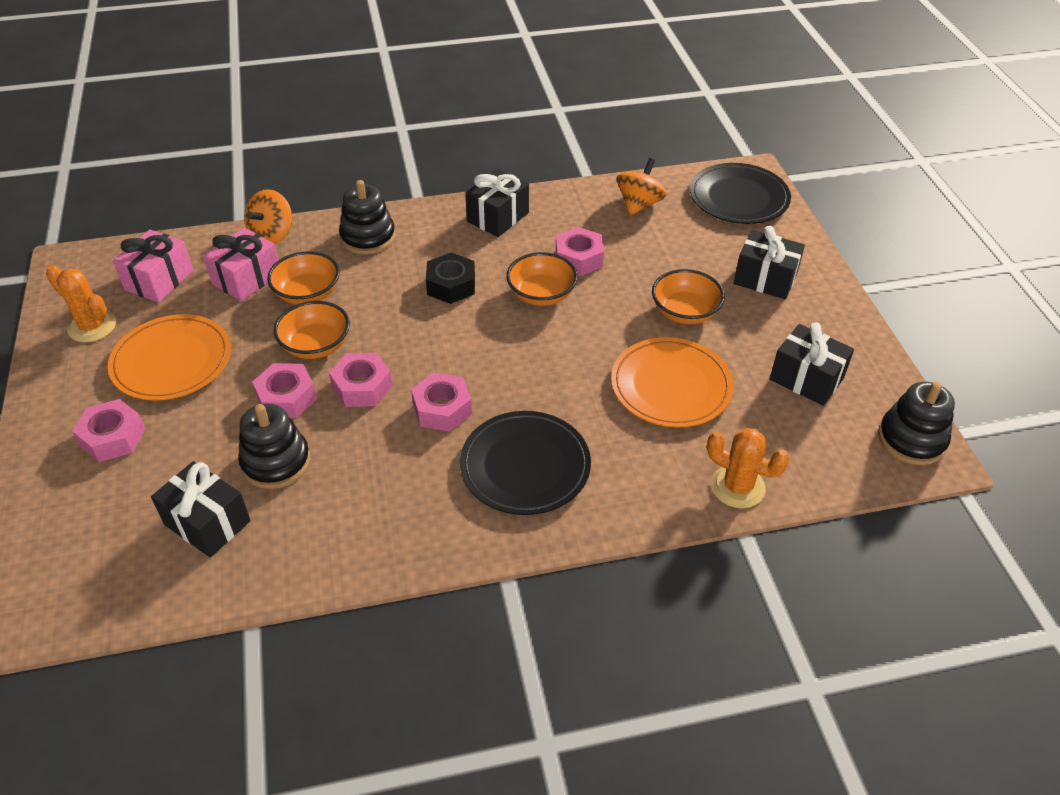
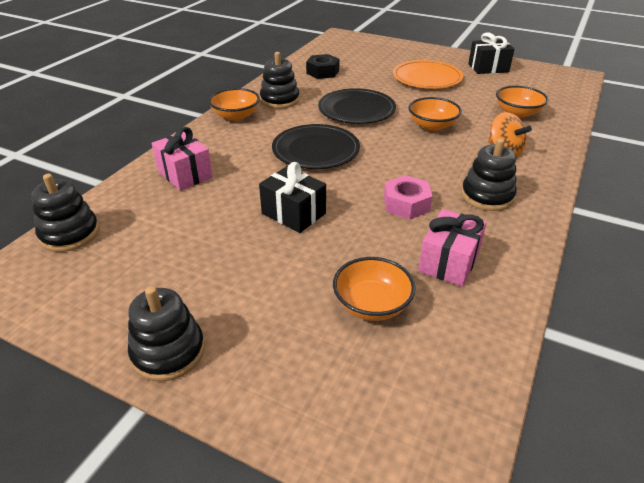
black gift: [151,461,251,557] [465,169,529,237] [734,226,805,299] [770,323,854,406] = 4 -> [259,162,326,233] [468,32,515,74] = 2
black stacking toy: [238,403,310,489] [339,180,396,255] [878,381,955,465] = 3 -> [32,174,99,252] [128,286,205,382] [260,52,300,109] [461,138,517,211] = 4
orange cactus: [46,265,116,343] [707,428,790,508] = 2 -> none = 0
orange plate: [108,314,231,401] [611,337,734,428] = 2 -> [393,60,463,89] = 1
orange spinning top: [244,189,292,244] [617,158,666,216] = 2 -> [488,112,532,157] = 1
pink nut: [72,399,145,462] [252,363,317,418] [329,353,392,407] [411,373,472,432] [556,227,604,276] = 5 -> [384,175,433,219] = 1

